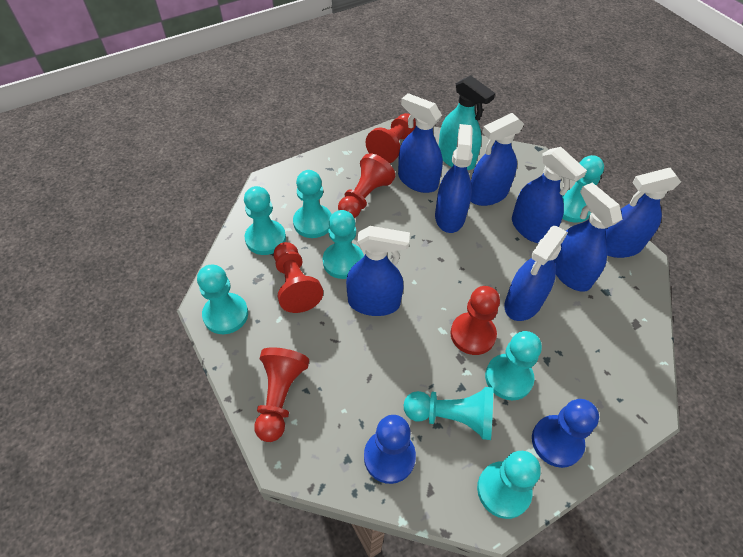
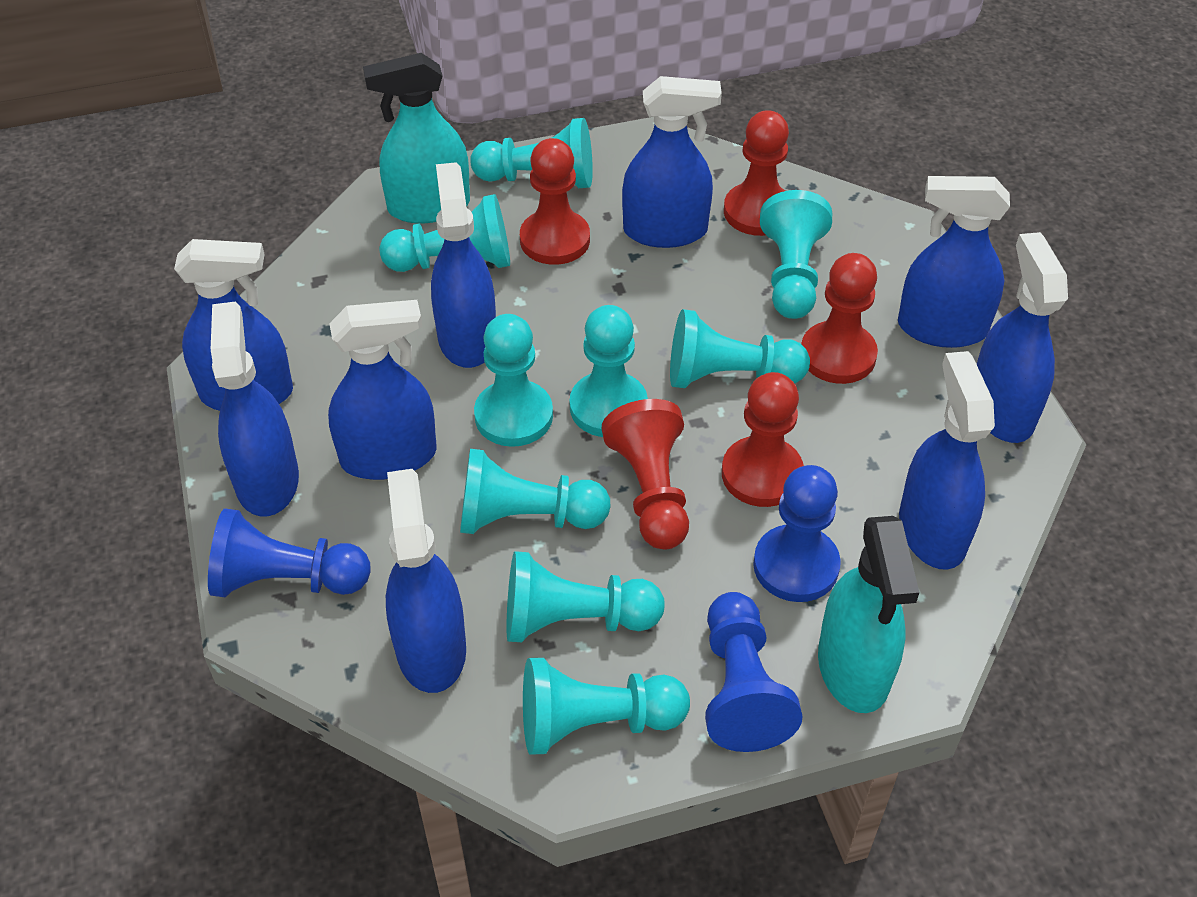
blue pawn: [364,415,416,484] [532,399,599,468] = 2 -> [208,508,371,597] [705,592,803,752] [753,465,841,602] = 3
blue spray bottle: [346,226,410,316] [398,93,443,193] [435,124,473,233] [471,113,524,206] [504,226,568,321] [512,147,587,243] [554,182,622,292] [605,168,681,258] = 8 -> [174,239,293,411] [211,302,299,516] [328,300,436,480] [386,469,466,693] [431,162,496,368] [622,76,722,248] [898,176,1010,348] [899,351,995,570] [977,232,1068,443] = 9
turquoise pawn: [197,265,248,334] [244,186,286,255] [293,170,332,238] [323,210,364,279] [404,387,493,440] [477,451,541,519] [485,331,542,400] [562,155,604,223] = 8 -> [379,194,510,272] [460,449,610,534] [470,118,593,188] [474,314,553,447] [507,551,665,642] [523,658,690,755] [570,305,648,437] [670,309,810,388] [760,190,832,319] = 9
turquoise spray bottle: [438,75,495,170] = 1 -> [363,53,470,223] [818,516,919,713] = 2

